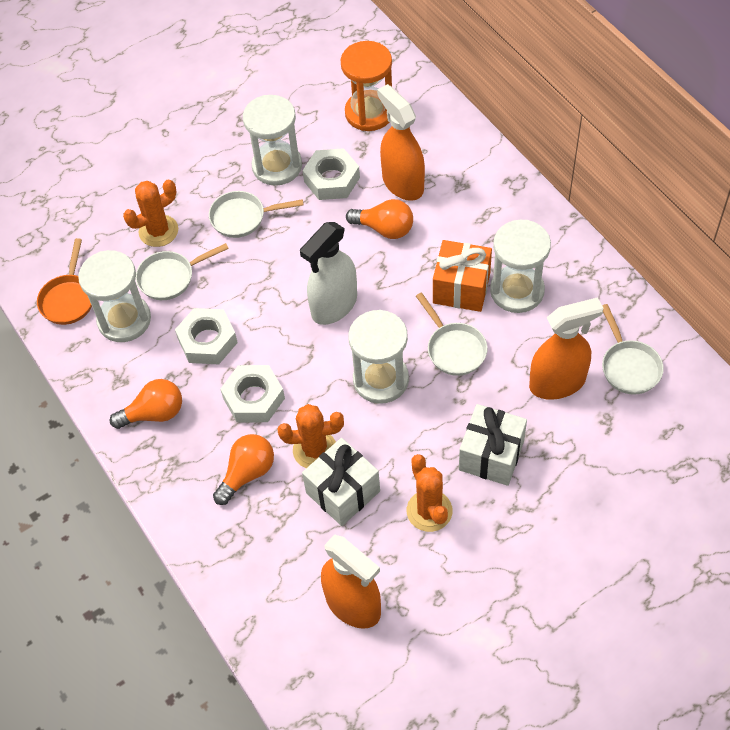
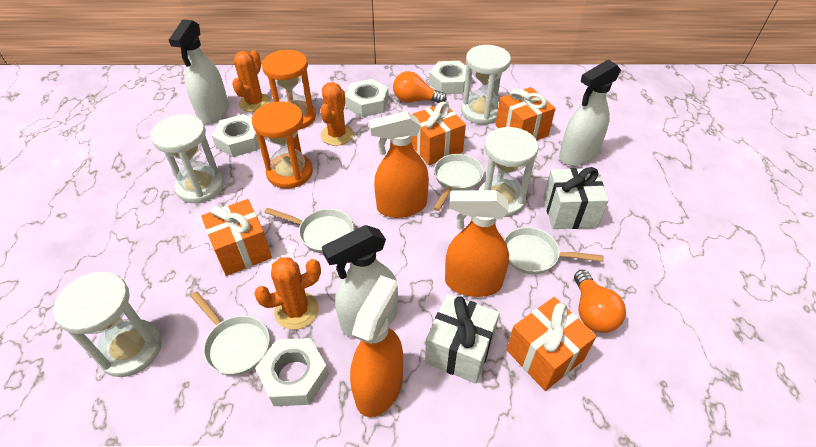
orange gift: [433,240,492,312] = 1 -> [201,199,272,276] [411,102,466,165] [496,87,556,140] [507,297,597,391] = 4
orange hourglass: [341,41,392,131] = 1 -> [252,101,313,189] [262,50,316,130] = 2
orange light bulb: [110,379,182,429] [213,434,274,505] [346,199,413,239] = 3 -> [393,71,447,103] [574,270,626,333] = 2
orange pan: [37,238,92,325] = 1 -> none = 0
white nut: [175,308,238,365] [220,365,285,422] [303,148,360,200] = 3 -> [212,114,259,157] [255,338,329,406] [345,79,389,117] [429,61,472,94] = 4
white spray bottle: [300,222,357,325] = 1 -> [169,19,229,124] [322,225,398,337] [559,60,621,166] = 3

